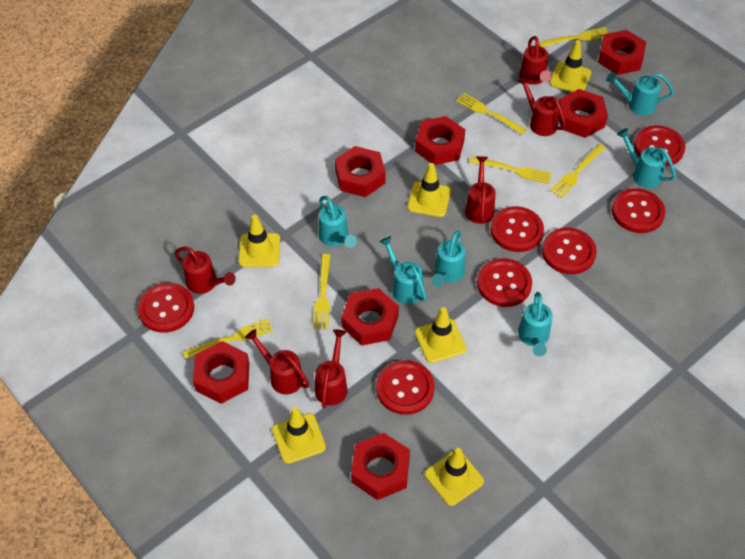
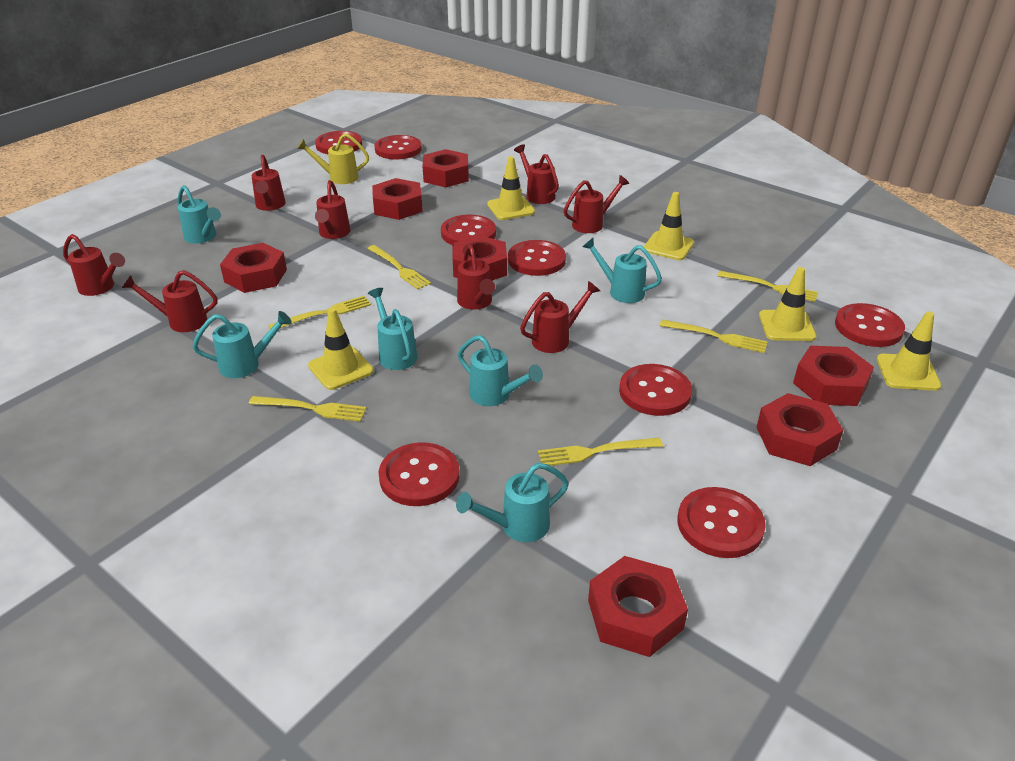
red button: [138,283,194,333] [376,360,435,415] [477,258,532,307] [490,206,544,252] [542,228,597,274] [612,188,665,233] [634,125,685,167] = 7 -> [315,131,362,154] [374,135,422,159] [379,442,460,506] [441,215,496,245] [508,240,566,276] [619,364,692,416] [677,487,766,558] [835,303,905,347] = 8
red watering can: [174,247,236,294] [245,329,310,395] [315,329,348,408] [465,156,496,224] [517,76,566,136] [519,36,551,85] = 6 -> [63,234,125,296] [122,270,217,332] [251,155,286,211] [315,180,350,239] [457,245,495,310] [514,144,559,204] [520,281,600,353] [564,175,630,233] = 8
yellow traffic cone: [238,215,280,267] [272,407,326,464] [407,163,451,217] [415,307,466,363] [425,448,484,506] [549,40,591,92] = 6 -> [308,308,374,390] [487,156,535,220] [644,192,694,260] [759,267,816,341] [877,312,941,391] = 5
yellow watering can: none = 0 -> [297,133,369,184] = 1

